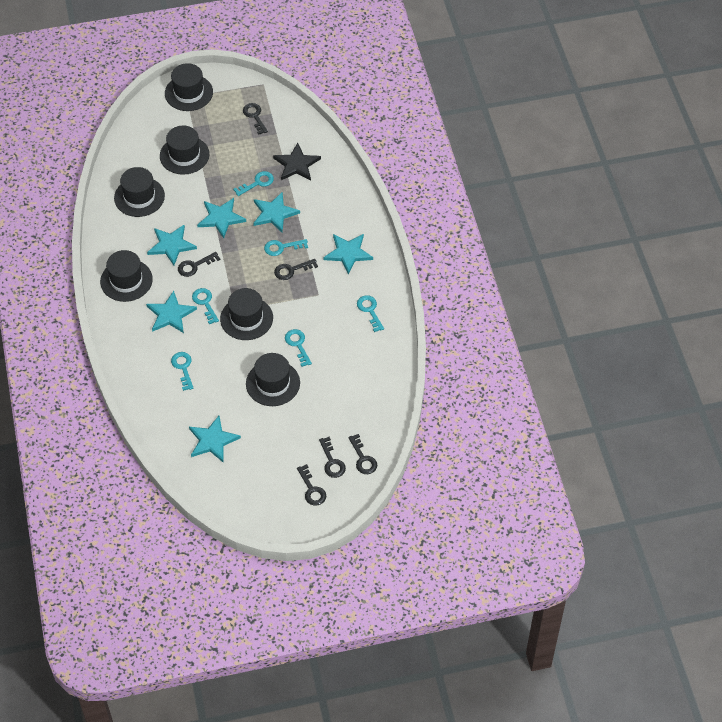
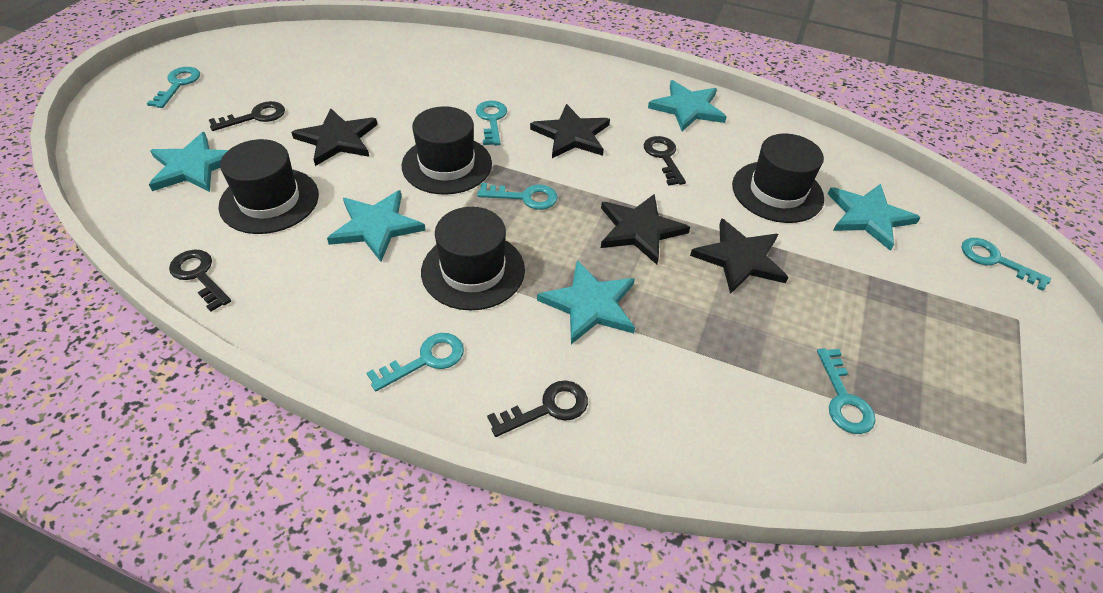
black hat: [100,250,153,302] [114,167,165,217] [160,126,209,175] [165,63,213,111] [220,288,273,340] [246,353,300,406] = 6 -> [219,139,319,234] [402,106,492,195] [421,207,525,310] [732,134,824,223] = 4
black key: [178,252,220,277] [243,103,268,135] [274,259,318,280] [297,464,326,506] [319,437,346,478] [348,434,377,474] = 6 -> [169,249,231,312] [209,101,285,131] [487,380,588,437] [644,136,686,185] = 4
black star: [273,143,321,181] = 1 -> [291,108,377,166] [530,104,610,158] [601,194,690,265] [690,218,788,294] = 4
turquoise star: [146,291,197,333] [147,225,197,266] [189,416,241,462] [197,198,246,238] [253,192,300,232] [324,234,373,275] = 6 -> [149,132,228,192] [327,190,426,262] [537,260,635,344] [648,80,727,131] [828,184,921,251] = 5

